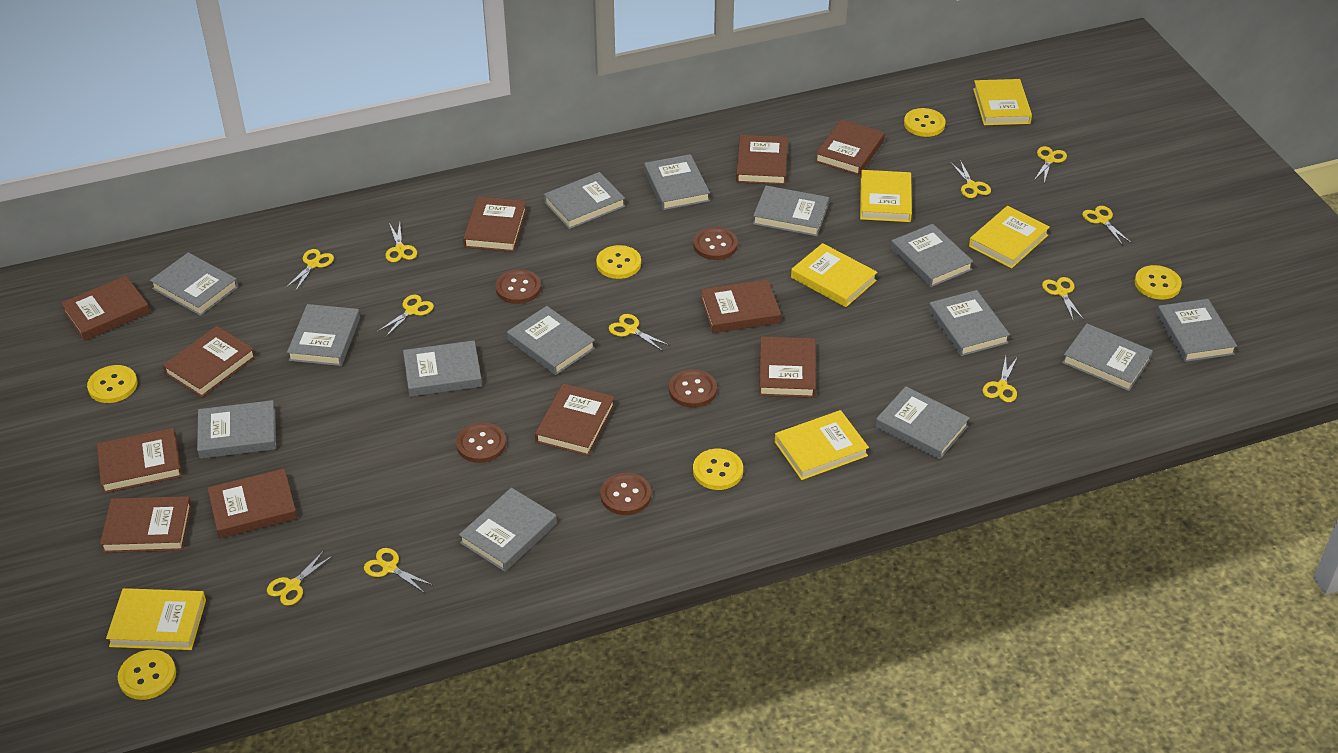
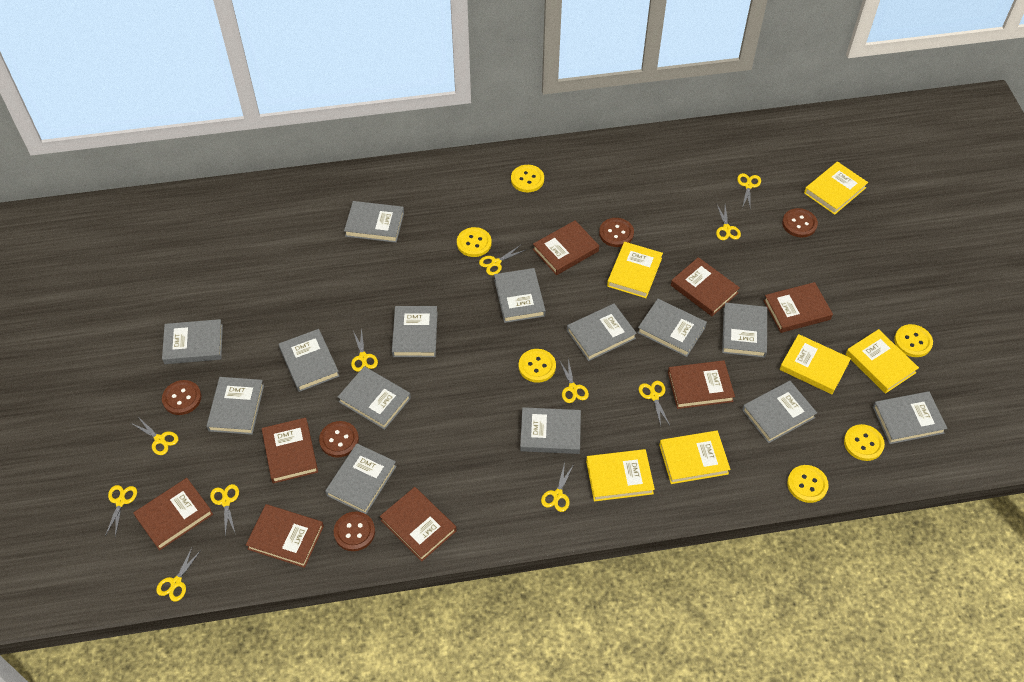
brown book: [61,276,150,341] [97,428,182,493] [100,496,192,553] [162,326,256,397] [207,469,297,539] [463,197,527,252] [535,383,615,456] [701,279,781,333] [736,135,788,185] [759,336,816,398] [815,119,885,175] = 11 -> [133,478,213,551] [246,504,324,568] [262,417,318,483] [380,487,457,561] [533,220,599,275] [668,360,735,409] [671,257,740,316] [763,282,833,333] = 8

